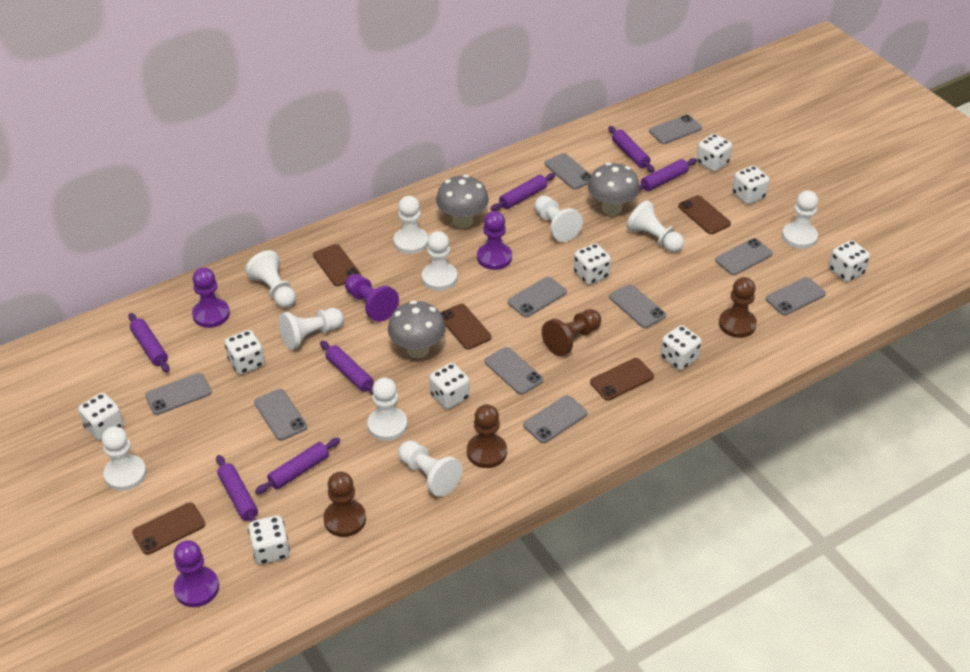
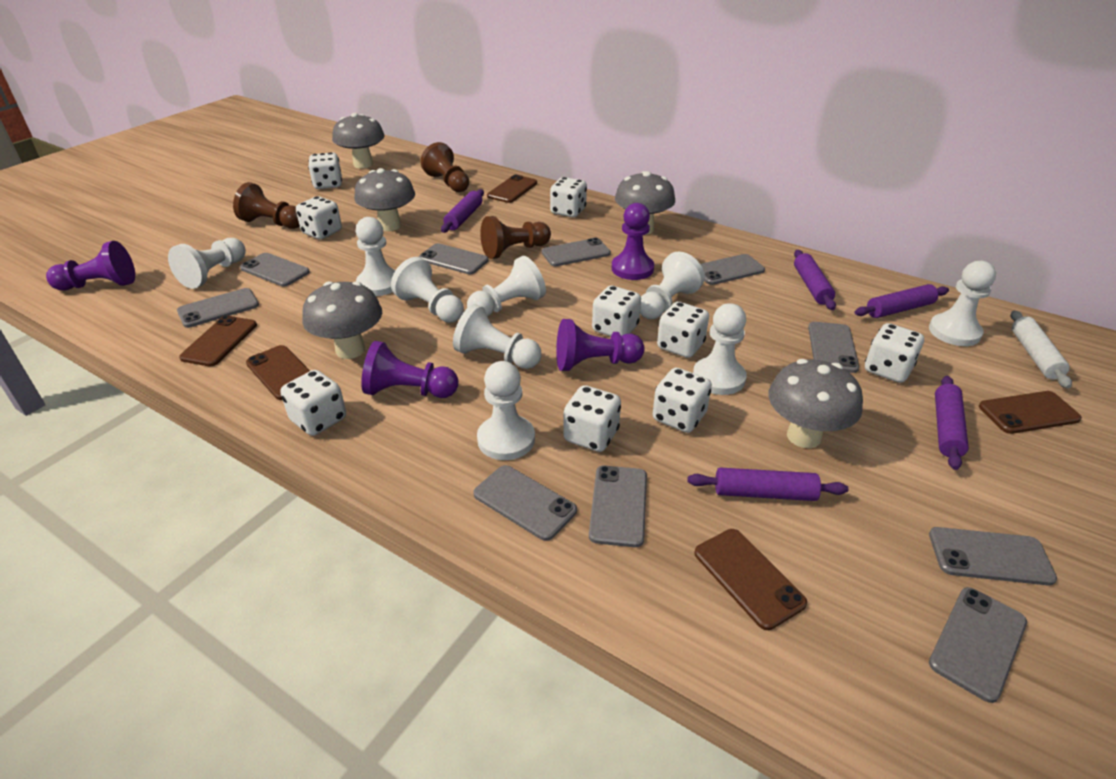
brown pawn: [323,472,366,537] [467,404,507,468] [542,309,601,356] [719,277,757,338] = 4 -> [233,182,300,229] [421,142,469,192] [480,216,551,259] = 3
grey mushroom: [388,301,446,358] [436,175,489,228] [588,162,640,215] = 3 -> [302,281,382,359] [332,113,385,168] [354,168,415,231] [615,171,675,235] [768,359,863,448] = 5
purple rolling pin: [128,313,170,372] [216,455,258,522] [255,438,340,494] [320,341,374,396] [491,173,555,211] [608,126,655,173] [639,158,697,191] = 7 -> [441,189,484,233] [687,467,849,501] [794,250,836,310] [854,284,949,318] [935,376,969,470] = 5
white pawn: [102,426,146,491] [245,250,296,308] [279,308,344,350] [367,378,407,441] [394,196,428,254] [398,441,463,497] [422,231,457,291] [534,195,583,242] [626,200,684,252] [782,190,818,249] = 10 -> [168,238,246,289] [355,217,395,296] [391,257,464,323] [453,304,542,369] [467,256,546,317] [477,361,535,460] [640,251,705,319] [693,303,747,395] [929,261,996,346] = 9
white rolling pin: none = 0 -> [1011,310,1072,389] = 1

